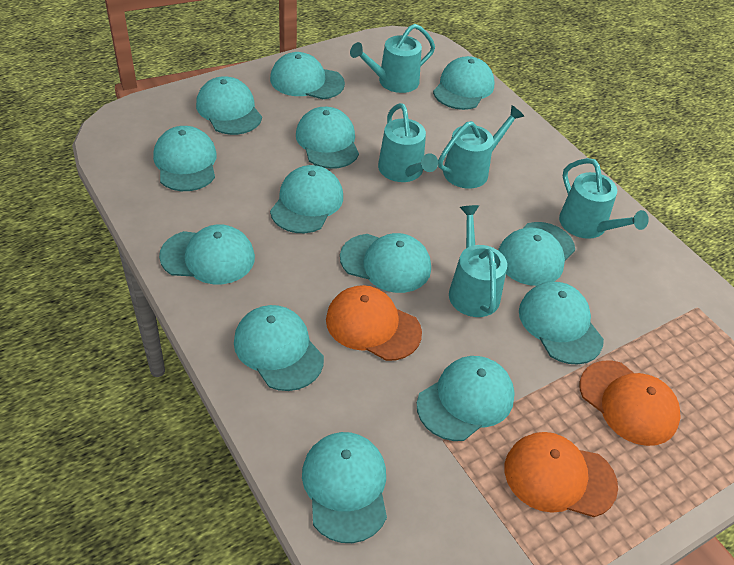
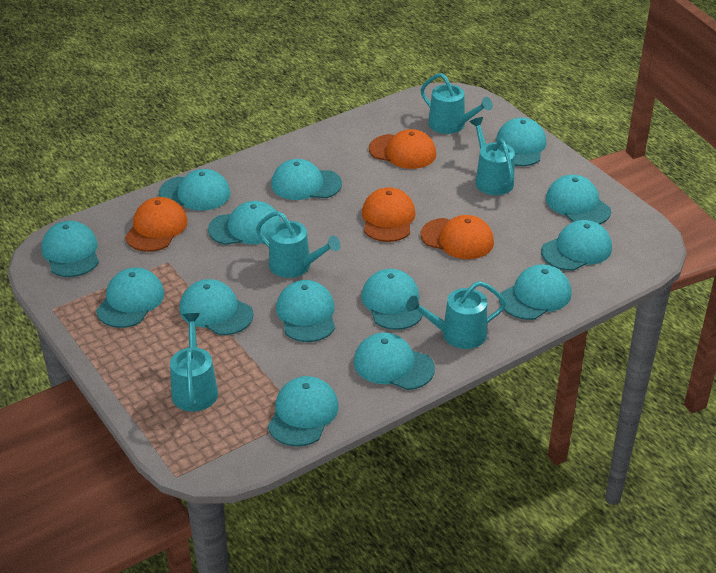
orange cap: [326,285,422,361] [505,432,618,517] [579,361,681,446] = 3 -> [125,197,187,252] [362,187,416,242] [369,129,436,169] [421,215,494,259] = 4
turquoise cap: [153,126,217,191] [159,224,255,284] [196,76,262,135] [234,305,324,391] [270,52,345,99] [270,165,343,233] [296,107,359,169] [302,432,387,543] [340,233,431,293] [417,356,515,441] [433,56,494,110] [498,222,575,286] [519,282,604,365] = 13 -> [41,221,99,277] [96,268,165,328] [159,169,231,211] [179,279,254,335] [208,201,281,245] [268,376,339,447] [271,159,342,200] [276,280,335,342] [354,332,435,390] [361,269,423,330] [496,118,546,166] [499,264,572,320] [541,220,612,271] [546,175,611,224] = 14

